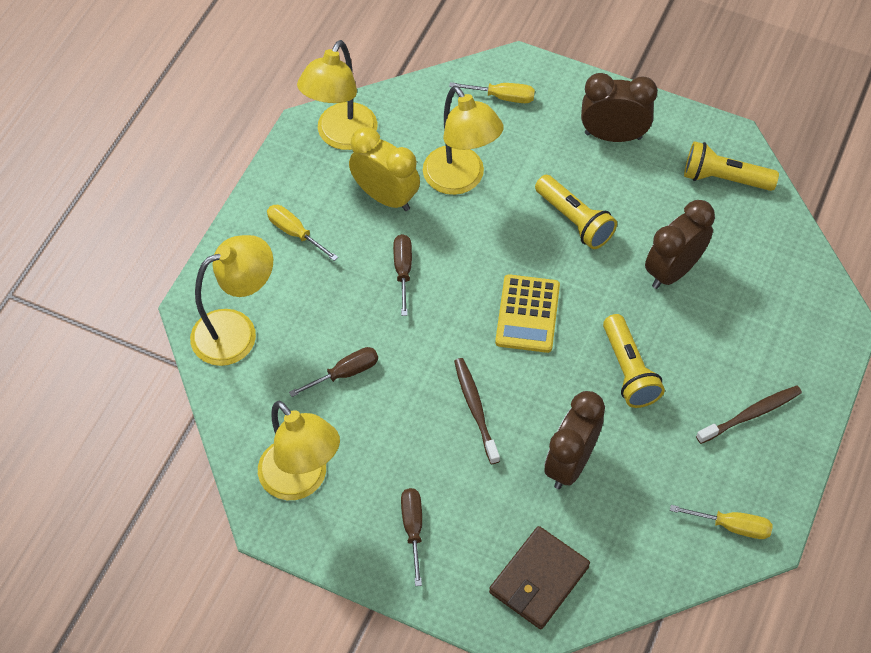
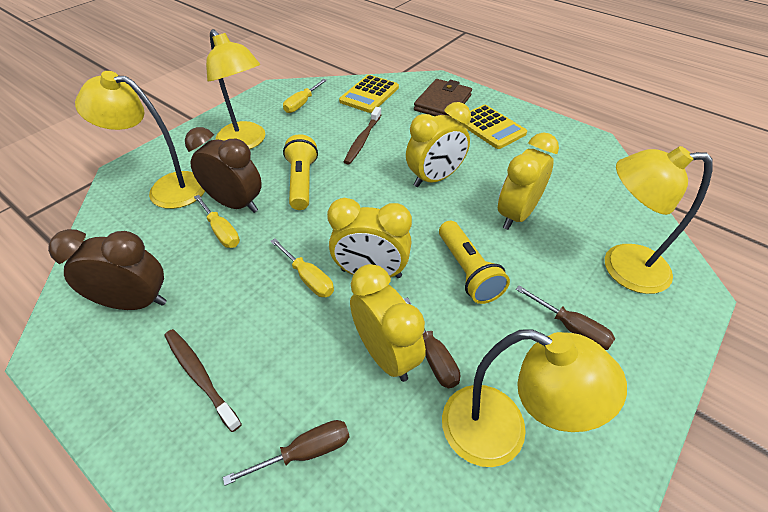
brown clock: [544,391,605,489] [581,73,658,142] [645,200,715,289] = 3 -> [48,229,167,310] [185,127,262,213] = 2
yellow calculator: [495,274,560,353] = 1 -> [339,75,399,113] [457,105,527,149] = 2
yellow clock: [349,127,420,211] = 1 -> [327,198,412,278] [350,264,426,382] [406,102,471,187] [498,133,559,230] = 4
yellow flashlight: [535,175,617,249] [603,314,665,408] [684,141,779,191] = 3 -> [283,134,318,210] [439,221,510,304] = 2

